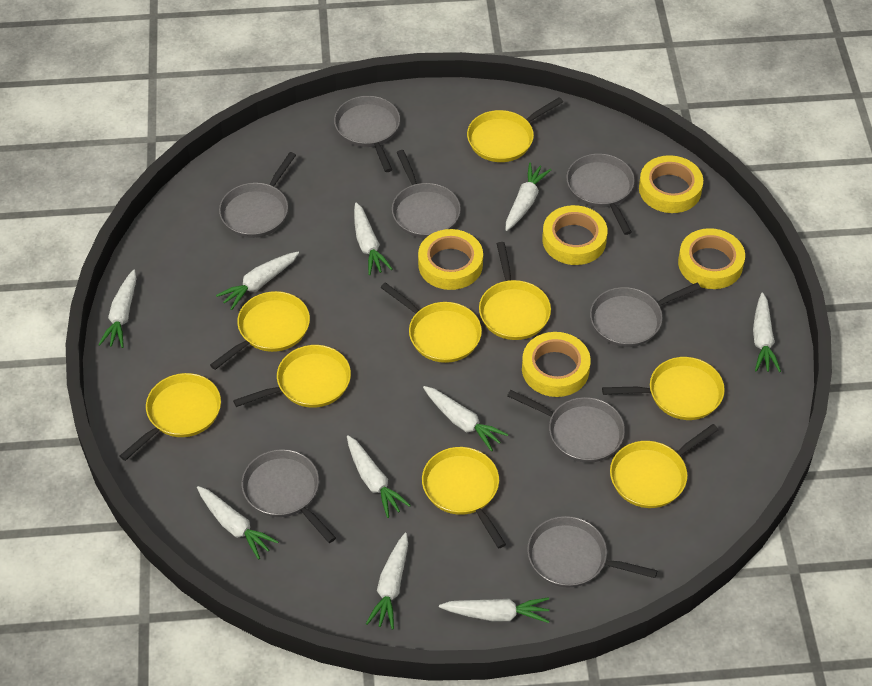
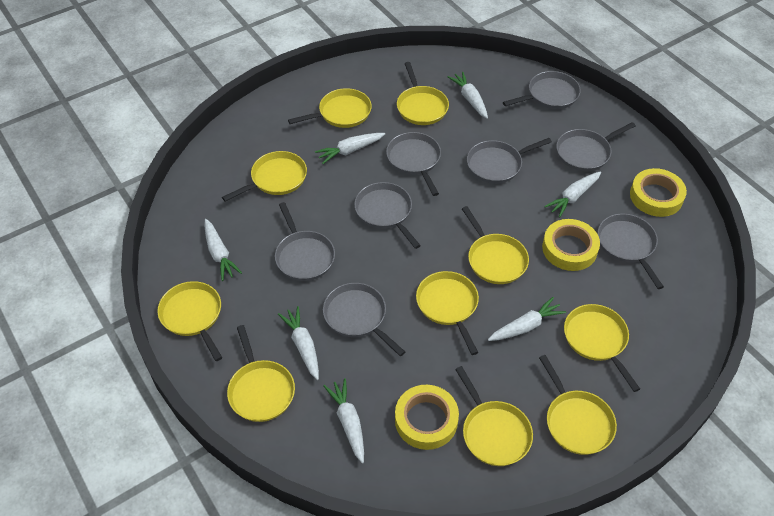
white carrot: [98,270,137,348] [197,486,279,560] [216,252,299,310] [347,435,411,518] [354,202,392,275] [366,533,408,630] [423,386,508,452] [439,597,549,623] [506,163,551,231] [753,292,781,372] = 10 -> [205,219,242,281] [278,306,319,380] [315,133,385,164] [323,378,364,464] [448,72,488,119] [488,297,566,341] [544,171,601,218] = 7
yellow pan: [120,373,221,461] [210,291,310,370] [233,345,351,408] [380,282,482,363] [422,447,506,548] [467,97,563,162] [479,242,551,340] [602,357,725,420] [610,424,718,508] = 9 -> [157,281,222,361] [222,151,307,202] [227,325,295,422] [288,88,372,128] [397,62,449,125] [416,271,479,355] [455,366,533,466] [462,206,529,284] [539,355,617,455] [564,304,640,392] = 10
yellow tape: [418,229,483,290] [522,332,591,397] [542,205,608,265] [639,155,703,213] [678,228,745,289] = 5 -> [395,385,459,450] [542,219,600,271] [630,168,687,217] = 3

